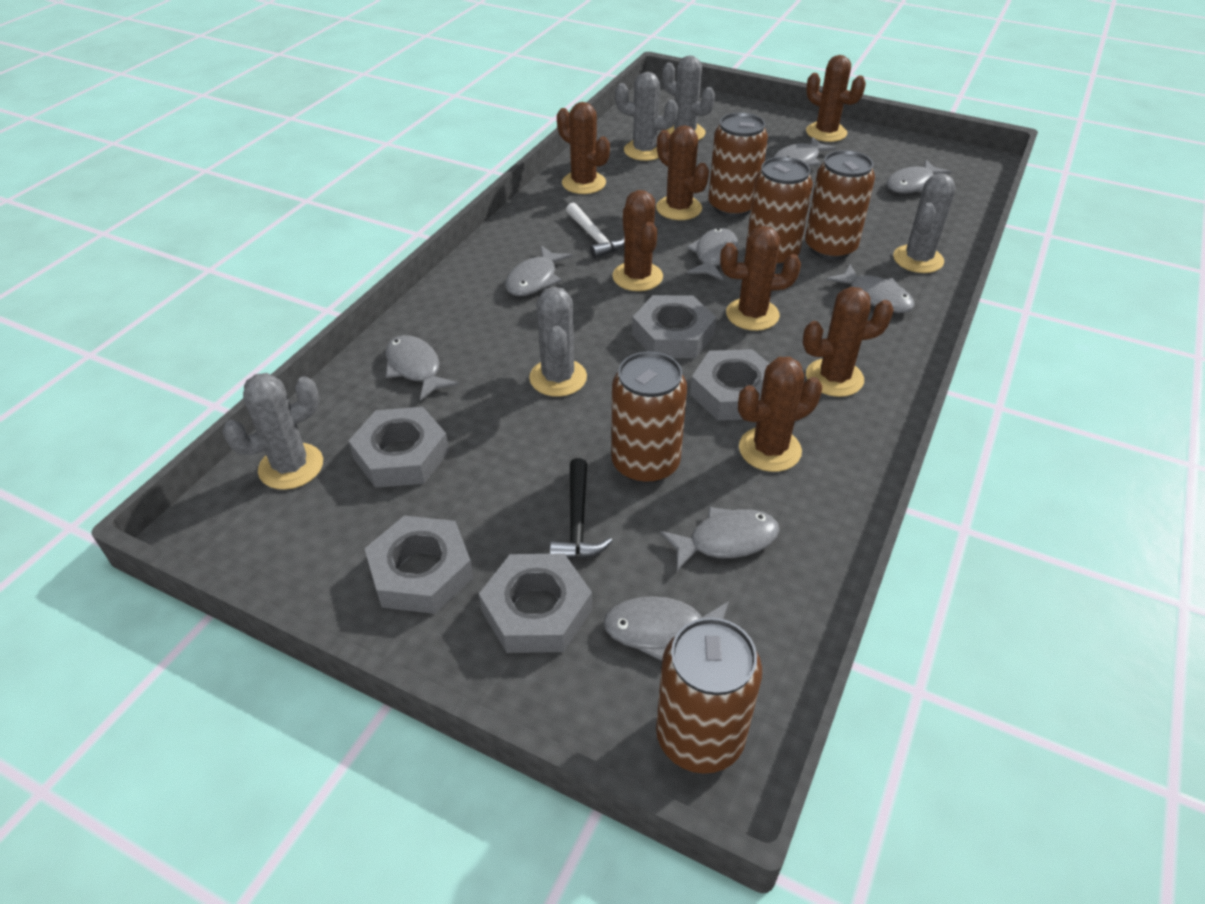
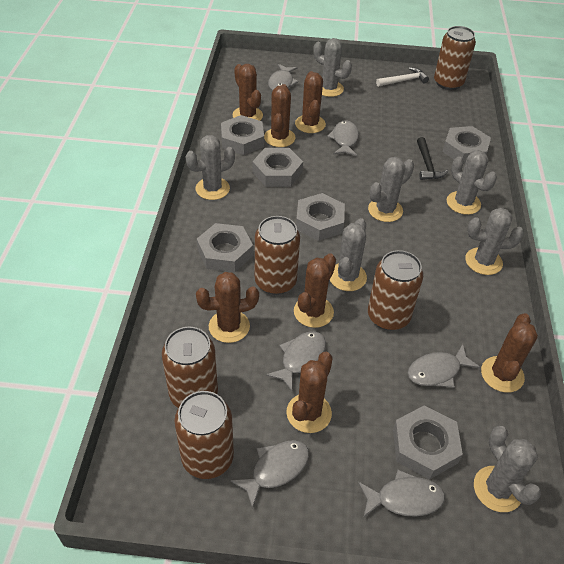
grey cactus: [222,373,323,490] [529,287,587,397] [615,72,678,161] [663,55,715,140] [893,173,955,273] = 5 -> [186,135,235,200] [313,38,352,97] [329,218,367,291] [368,157,414,222] [447,150,497,215] [465,208,524,275] [474,426,541,512] = 7
grey fish: [385,335,459,401] [505,245,572,296] [603,596,729,661] [660,507,780,571] [687,228,738,281] [774,137,837,166] [827,264,915,313] [887,160,952,193] = 8 -> [231,440,309,509] [266,331,326,391] [268,64,298,91] [327,120,359,156] [358,469,445,518] [408,344,480,388] = 6
grey nut: [349,407,449,488] [364,516,474,614] [479,553,592,653] [632,295,716,358] [690,349,770,420] = 5 -> [197,223,253,272] [221,115,264,155] [252,148,303,187] [296,193,345,241] [393,405,463,480] [443,126,491,164] = 6

